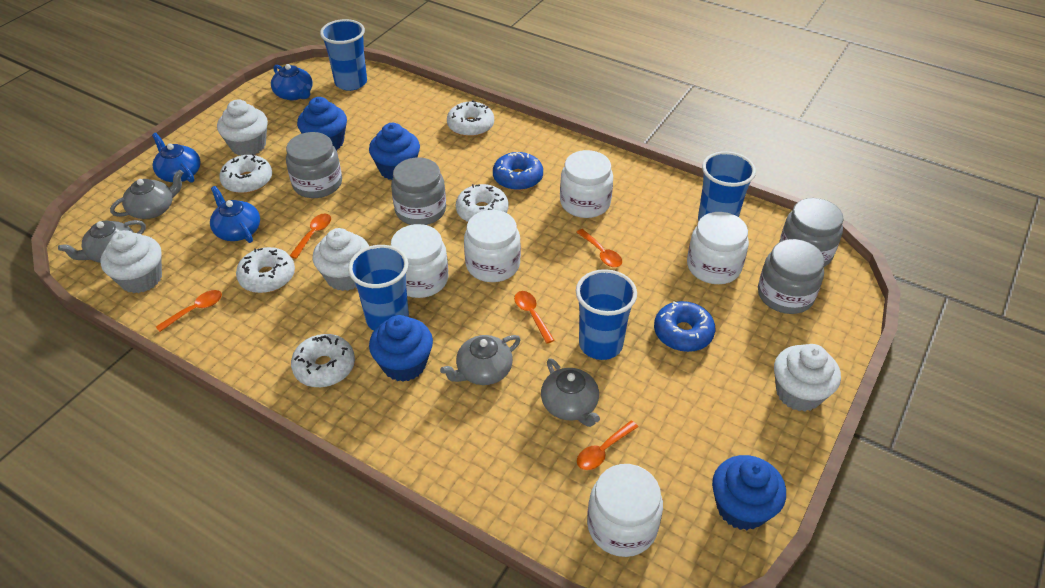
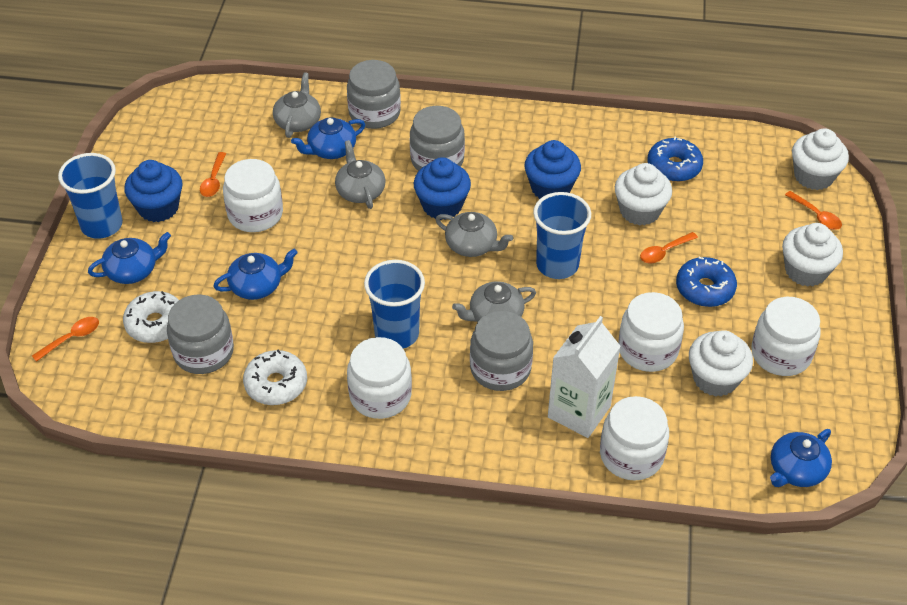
blue cup: [320,19,367,91] [348,245,409,331] [576,269,637,360] [698,151,756,221] = 4 -> [58,153,123,239] [364,260,425,349] [533,192,591,279] = 3
blue cupcake: [297,97,347,150] [369,123,420,180] [369,315,433,382] [712,455,786,530] = 4 -> [124,160,182,222] [414,157,471,220] [525,140,581,199] = 3
blue teapot: [152,133,201,183] [210,186,260,243] [271,64,313,100] = 3 -> [88,232,171,284] [213,249,298,300] [291,117,365,159] [770,429,832,487] = 4
orange spoon: [156,290,222,332] [290,213,331,259] [514,291,554,344] [576,229,622,267] [577,420,638,470] = 5 -> [32,317,99,362] [200,152,226,197] [640,232,698,263] [785,191,842,230] = 4
white carton: none = 0 -> [548,316,621,438] = 1
white donut: [219,154,272,194] [236,247,295,293] [291,334,355,387] [447,100,494,137] [456,184,508,222] = 5 -> [123,291,179,343] [243,349,307,405] = 2

